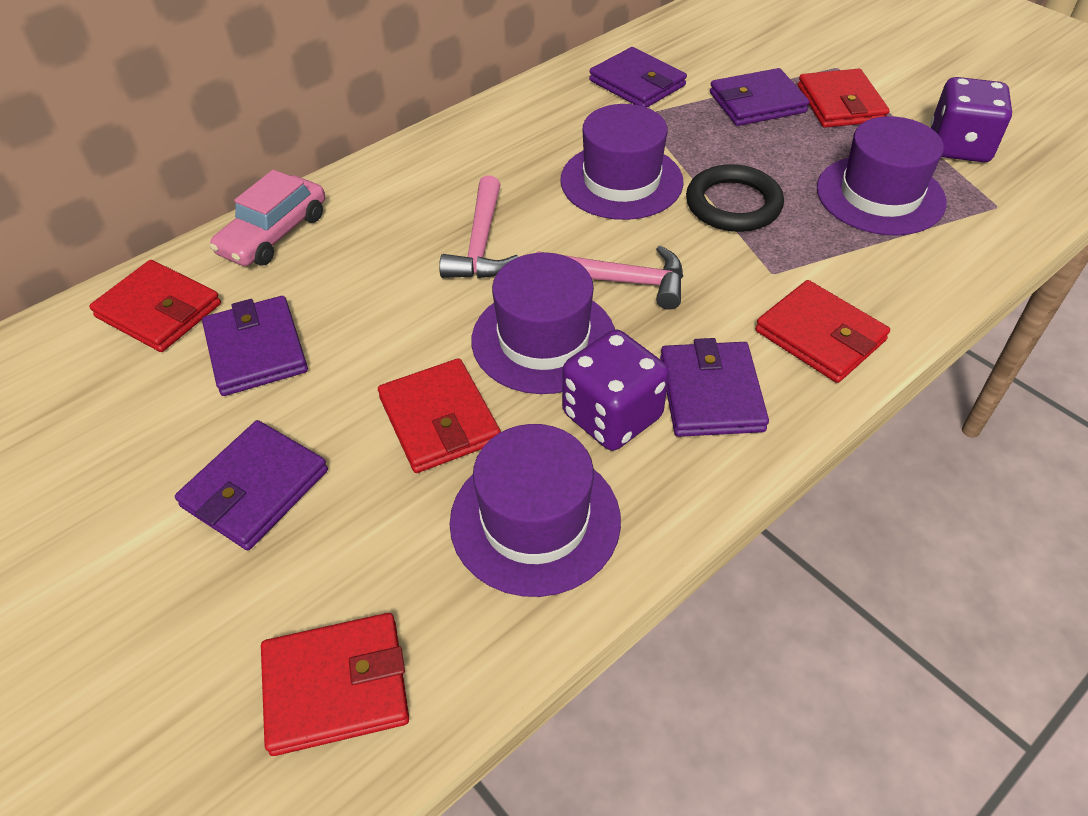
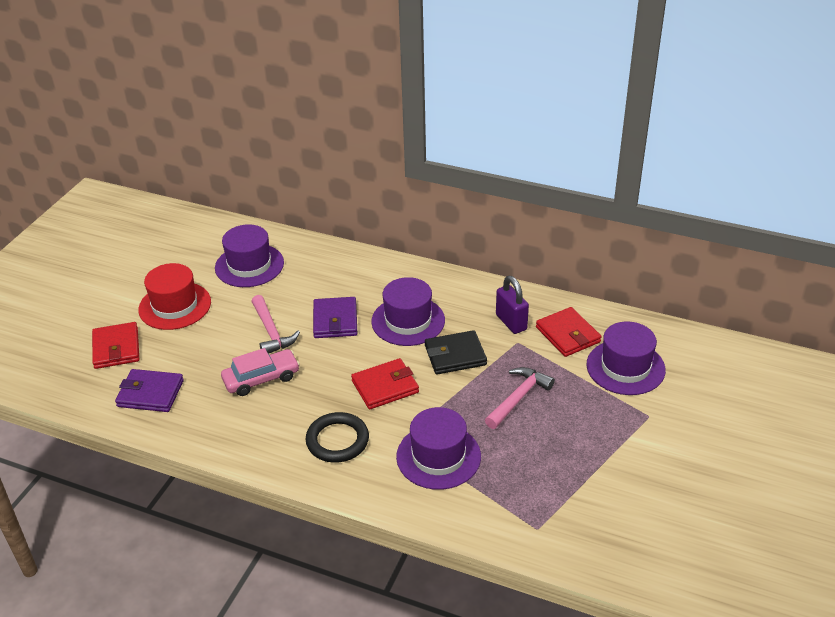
black wallet: none = 0 -> [425,330,487,375] = 1
purple dice: [562,329,669,451] [930,77,1012,162] = 2 -> none = 0
purple padlock: none = 0 -> [496,276,529,334] = 1
purple wallet: [175,420,328,550] [202,296,308,396] [589,47,687,108] [660,338,769,437] [710,68,809,126] = 5 -> [115,369,184,412] [313,297,357,338] = 2
red hat: none = 0 -> [138,263,211,330] = 1
red wallet: [89,260,221,352] [261,613,409,756] [378,358,501,473] [755,280,890,383] [798,69,890,128] = 5 -> [92,322,139,369] [351,358,419,409] [536,307,601,357] = 3

